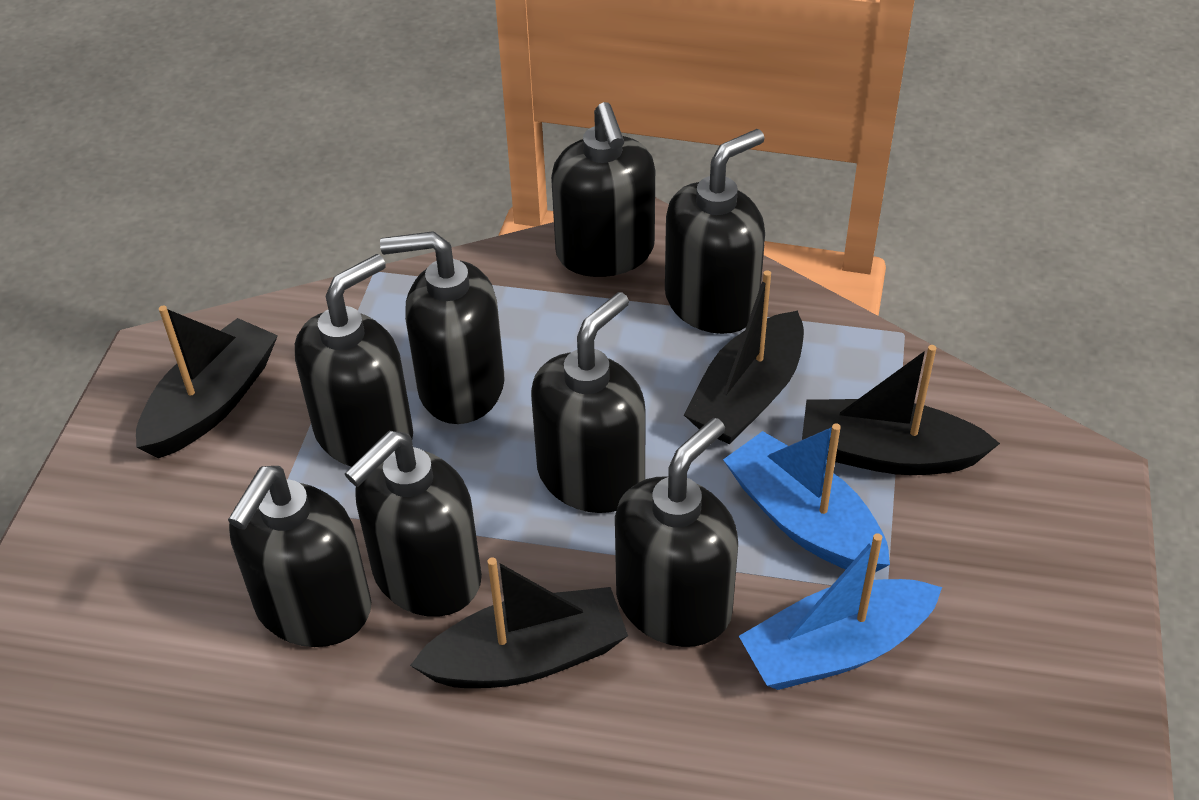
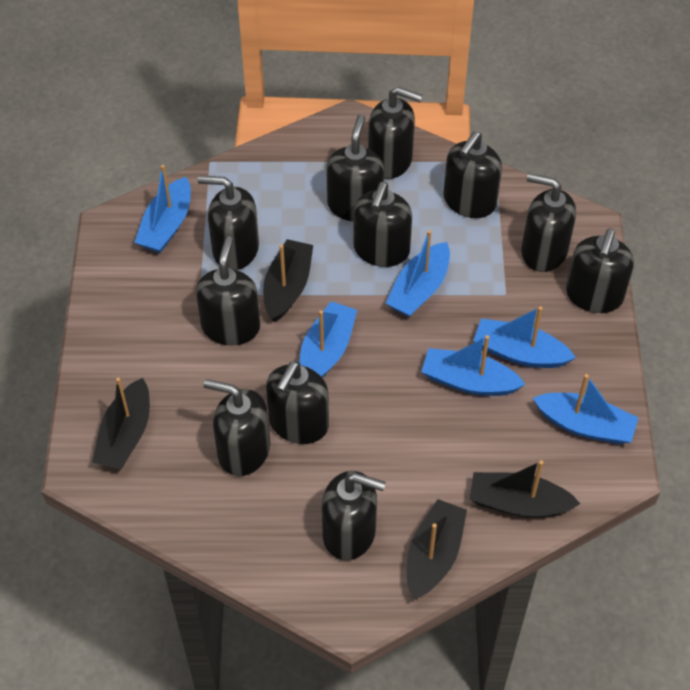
black soap dispenser: [228,466,371,647] [295,254,413,467] [345,431,482,617] [380,231,505,424] [531,292,646,513] [551,102,655,277] [615,418,738,647] [665,129,765,334] = 8 -> [196,236,260,346] [198,175,259,270] [203,379,270,476] [266,361,329,444] [322,471,386,560] [326,114,384,222] [353,182,412,267] [368,87,423,179] [443,131,502,218] [521,173,576,272] [566,228,634,313] = 11
blue boat: [723,424,890,572] [739,533,942,690] = 2 -> [134,165,191,253] [300,301,357,377] [386,230,450,317] [421,335,526,396] [473,306,576,368] [533,374,638,444] = 6

